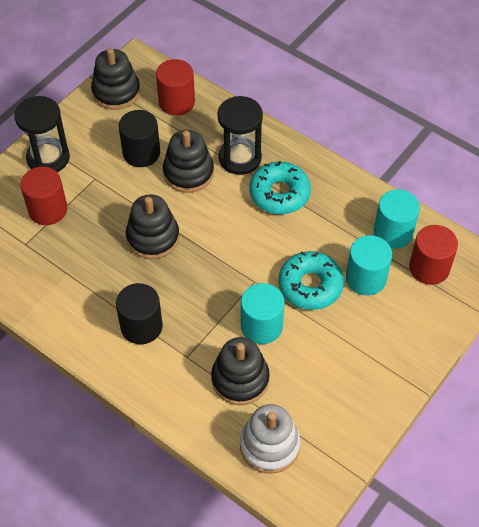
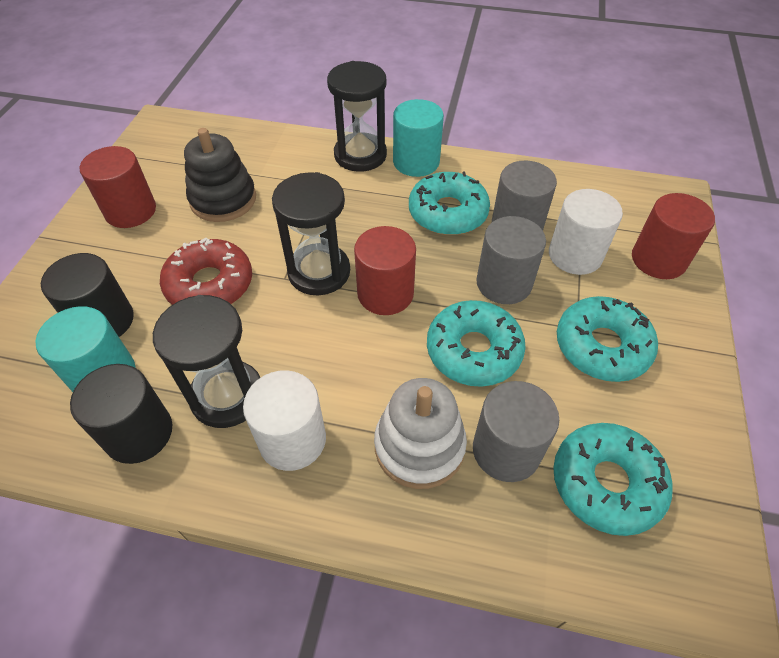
black hourglass: [14,96,70,172] [217,96,263,175] = 2 -> [153,295,260,428] [272,172,350,296] [327,61,387,172] = 3
black stacking toy: [91,48,140,110] [126,194,180,259] [163,130,214,193] [211,337,270,405] = 4 -> [184,128,256,222] = 1
grey cylinder: none = 0 -> [473,381,559,482] [476,216,546,304] [492,160,557,230] = 3
red donut: none = 0 -> [160,238,252,305] = 1
turquoise cylinder: [241,283,285,344] [346,235,392,296] [374,189,420,249] = 3 -> [35,306,135,392] [393,99,444,177] = 2
turquoise donut: [249,161,311,214] [278,251,344,310] = 2 -> [409,172,490,235] [427,300,526,387] [553,423,673,536] [557,296,658,382] = 4
white cylinder: none = 0 -> [243,370,326,471] [549,189,623,275] = 2

